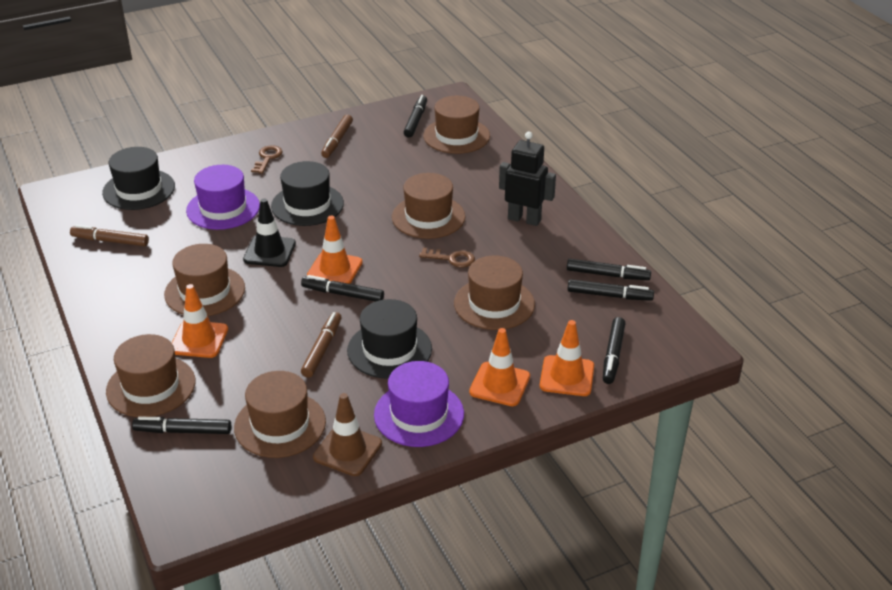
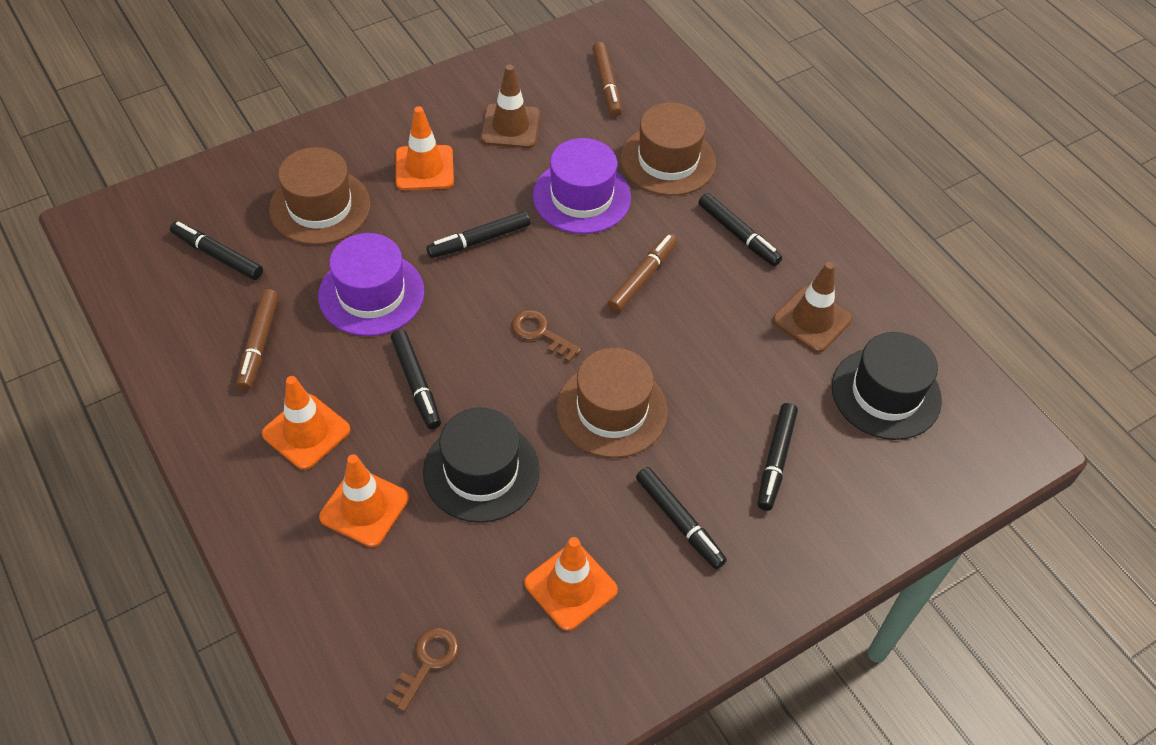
black hat: [102,147,175,210] [271,161,344,226] [347,299,432,379] = 3 -> [423,408,540,523] [832,332,942,440] = 2
black robot: [499,132,556,226] = 1 -> none = 0
black traffic cone: [243,199,296,267] = 1 -> none = 0
brown hat: [106,334,195,417] [164,244,245,316] [234,371,326,458] [392,173,465,239] [423,96,490,154] [454,256,535,330] = 6 -> [269,147,370,245] [556,348,668,458] [620,102,716,196] = 3
brown traffic cone: [313,393,382,476] = 1 -> [480,65,540,148] [773,262,852,353] = 2

